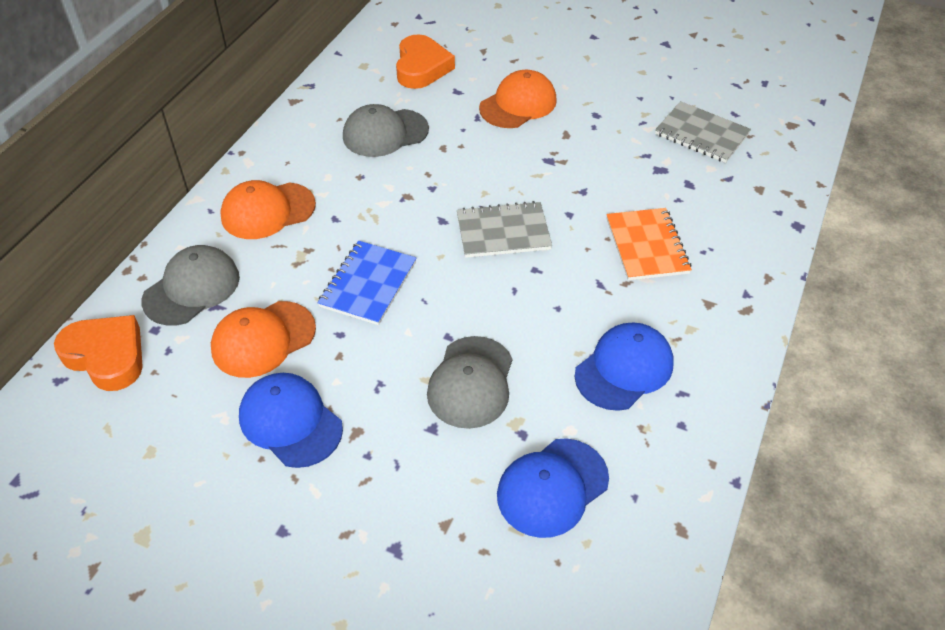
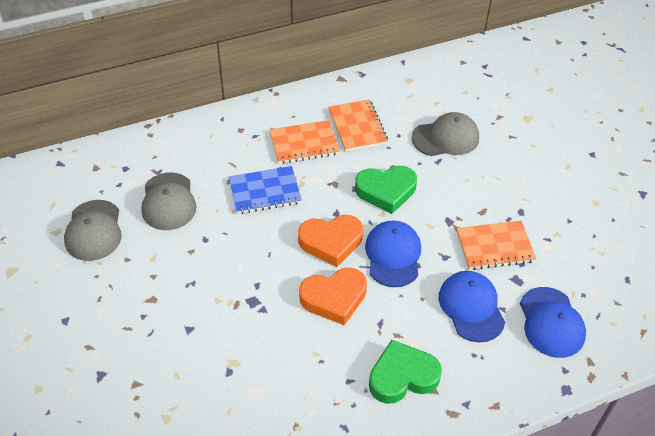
green heart: none = 0 -> [355,166,417,214] [369,340,442,404] = 2
grey notebook: [457,201,552,258] [655,101,751,163] = 2 -> none = 0
orange cap: [211,301,316,378] [220,180,316,239] [479,70,557,128] = 3 -> none = 0
orange notebook: [606,208,692,280] = 1 -> [270,120,340,164] [328,99,388,151] [457,221,536,270] = 3

